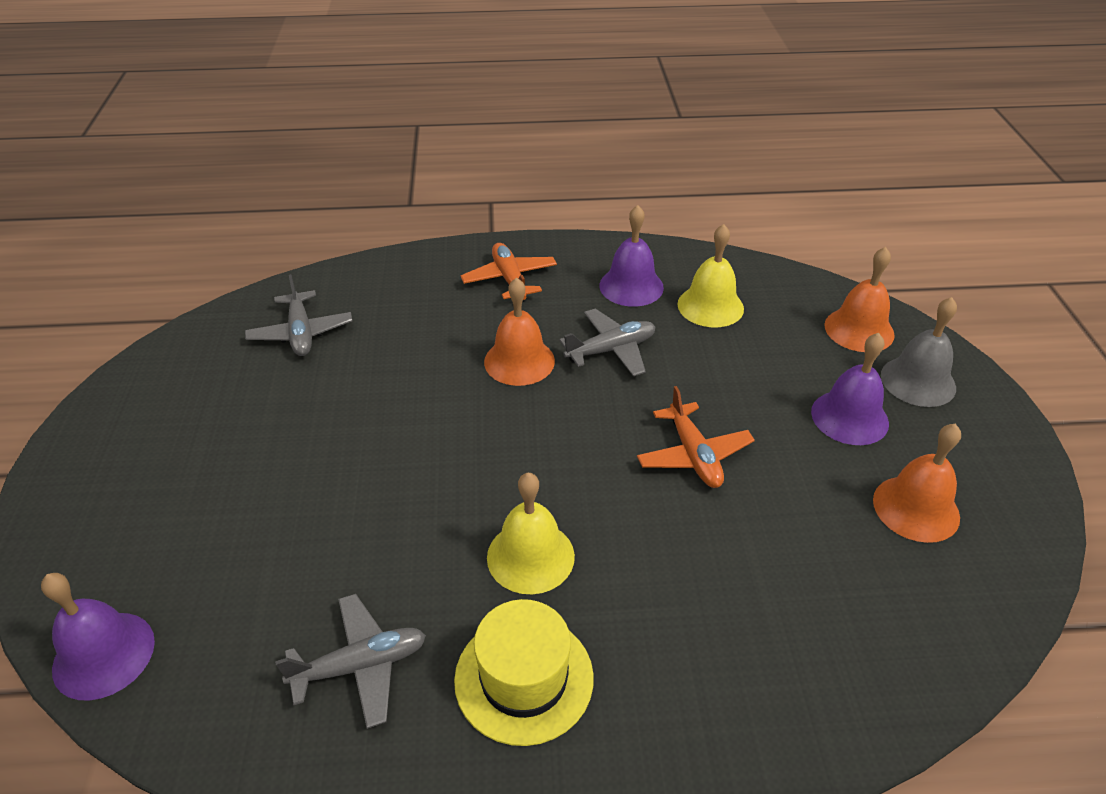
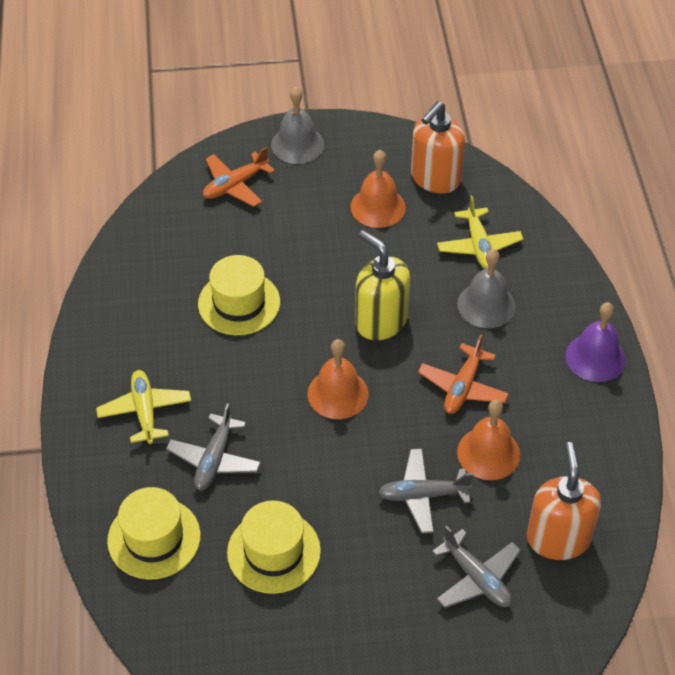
grey bell: [881,297,957,407] = 1 -> [271,87,324,164] [457,249,516,328] = 2
orange soap dispenser: none = 0 -> [411,101,465,194] [527,442,601,560] = 2
purple bell: [41,573,155,701] [599,205,664,307] [811,333,889,445] = 3 -> [565,302,626,382] = 1
yellow bell: [487,473,575,594] [677,224,744,327] = 2 -> none = 0
yellow hat: [454,599,594,746] = 1 -> [107,487,201,580] [198,255,280,335] [227,500,321,594] = 3
yellow plane: none = 0 -> [96,370,191,444] [437,195,523,269] = 2
yellow soap dispenser: none = 0 -> [355,230,410,340] = 1

